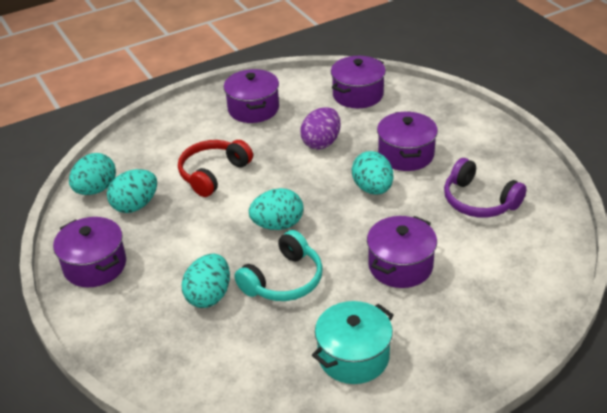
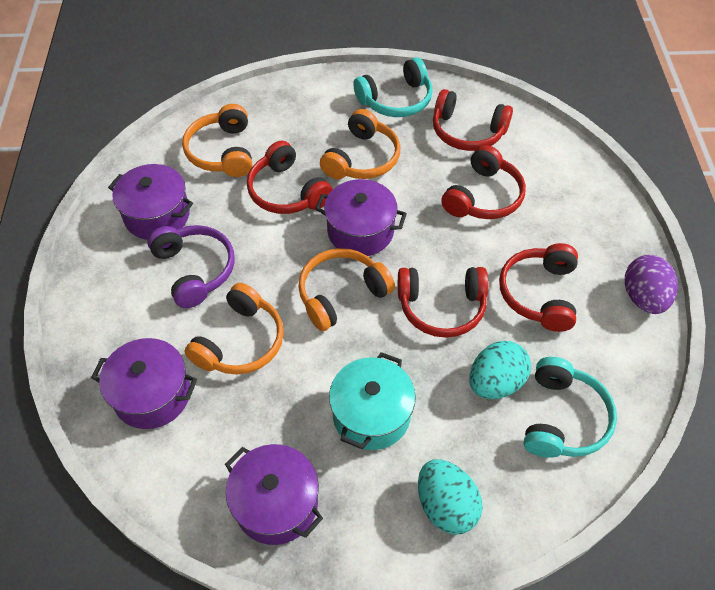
orange headphones: none = 0 -> [182,104,252,177] [184,283,284,374] [298,248,395,331] [320,109,400,179] = 4
purple pot: [53,217,126,287] [224,69,279,123] [331,56,386,108] [367,216,437,288] [377,111,438,171] = 5 -> [91,338,197,429] [108,164,193,240] [225,444,323,545] [315,179,407,256] = 4
red headphones: [178,140,253,197] = 1 -> [247,140,332,214] [398,267,489,338] [433,89,513,151] [441,145,526,219] [499,243,578,332] = 5
turquoise egg: [69,153,116,195] [107,169,157,213] [182,254,230,308] [249,188,304,230] [352,151,393,195] = 5 -> [418,459,483,535] [469,341,531,399] = 2
turquoise headphones: [234,230,323,301] = 1 -> [353,57,433,117] [523,357,617,458] = 2

